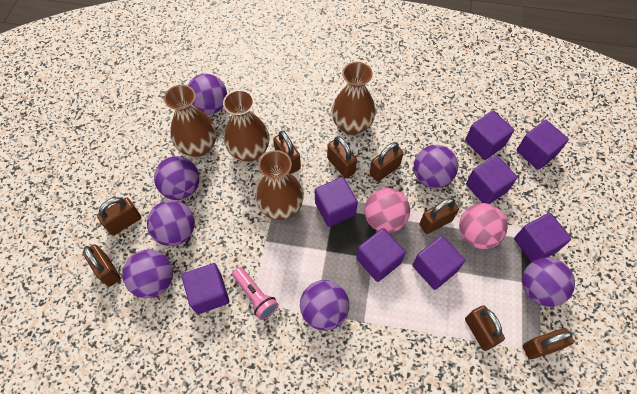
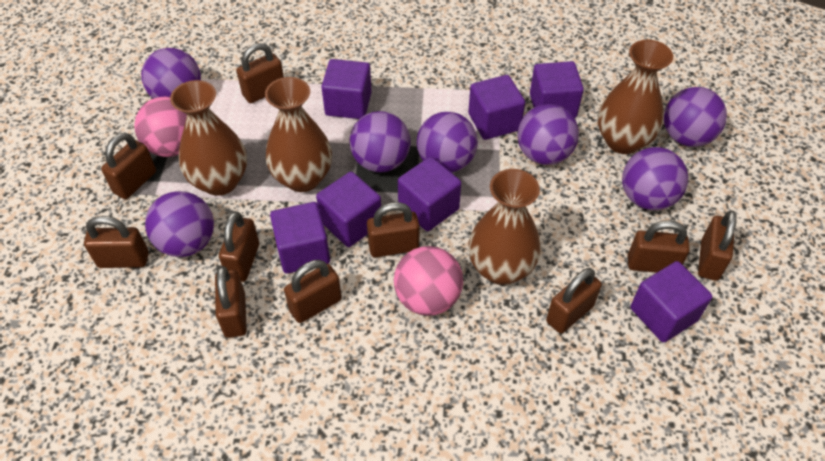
brown padlock: [83,244,121,287] [97,197,141,236] [273,131,301,174] [327,136,357,178] [369,142,404,182] [419,198,459,234] [465,305,505,351] [523,328,574,359] = 8 -> [84,216,149,268] [101,133,156,199] [215,266,247,338] [219,211,259,282] [236,43,284,103] [284,260,342,323] [367,202,420,258] [546,268,602,334] [628,221,690,273] [698,210,737,281] = 10
pink flashlight: [232,267,279,320] = 1 -> none = 0
purple cube: [182,263,229,314] [315,177,358,227] [356,228,406,282] [413,236,465,290] [465,110,514,160] [466,155,518,204] [514,213,571,262] [516,120,569,170] = 8 -> [270,202,330,274] [316,171,381,247] [321,59,372,119] [398,157,461,231] [468,75,525,140] [530,61,584,118] [630,261,712,343] = 7

